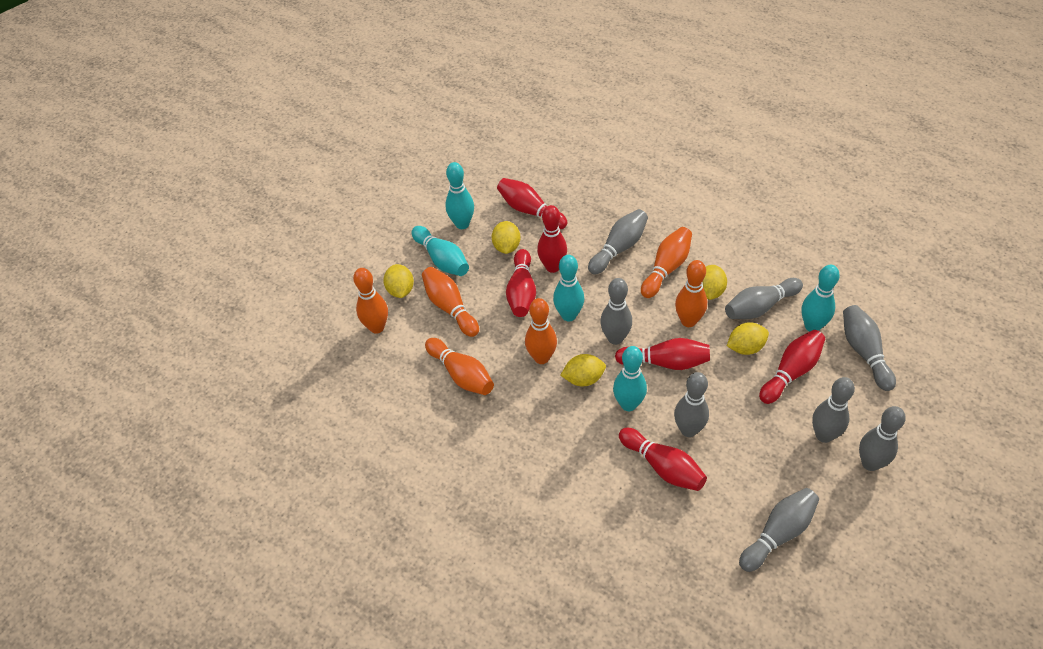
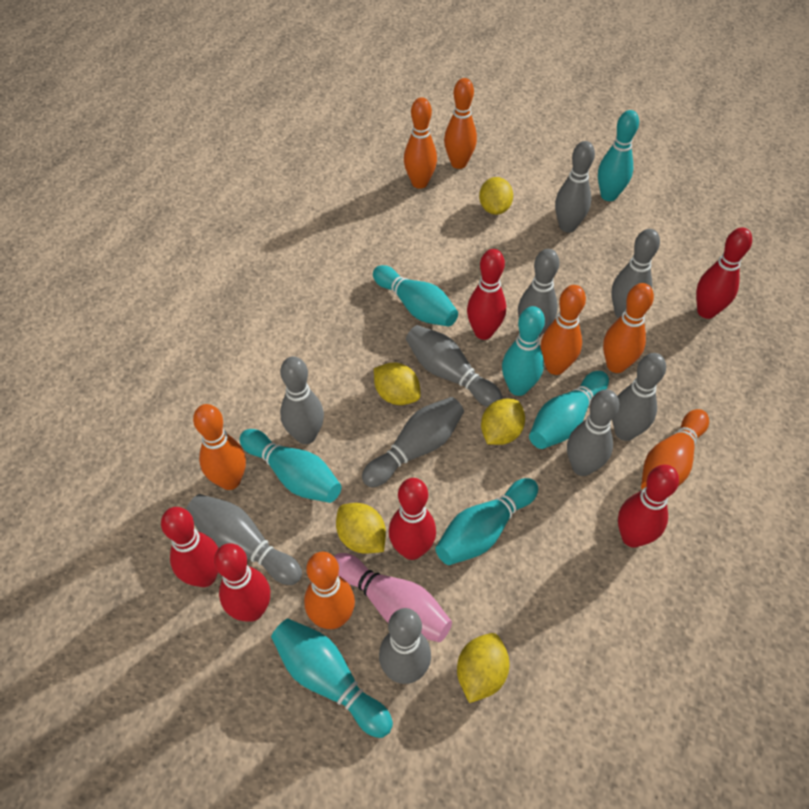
grey bowling pin: [588,209,648,275] [600,278,632,345] [674,372,709,437] [725,278,803,319] [739,488,819,572] [812,377,855,443] [843,305,896,391] [859,406,906,471] = 8 -> [186,494,302,585] [280,356,324,444] [362,397,464,487] [379,608,431,684] [406,325,503,407] [518,249,560,338] [555,141,595,232] [567,389,619,476] [612,229,660,318] [612,353,666,441] = 10
orange bowling pin: [353,268,388,334] [422,267,479,337] [425,338,494,395] [525,298,557,364] [641,227,692,298] [675,260,707,327] = 6 -> [193,404,246,490] [304,552,355,629] [404,97,437,189] [444,78,477,169] [541,285,586,375] [603,283,654,373] [641,409,709,490] = 7
pink bowling pin: none = 0 -> [334,553,452,642] = 1
turquoise bowling pin: [412,226,469,276] [445,162,474,229] [553,255,584,321] [613,346,647,411] [801,265,840,332] = 5 -> [239,429,342,503] [271,618,393,738] [373,265,458,327] [435,478,538,565] [502,306,545,396] [529,371,609,449] [598,110,639,201] = 7

